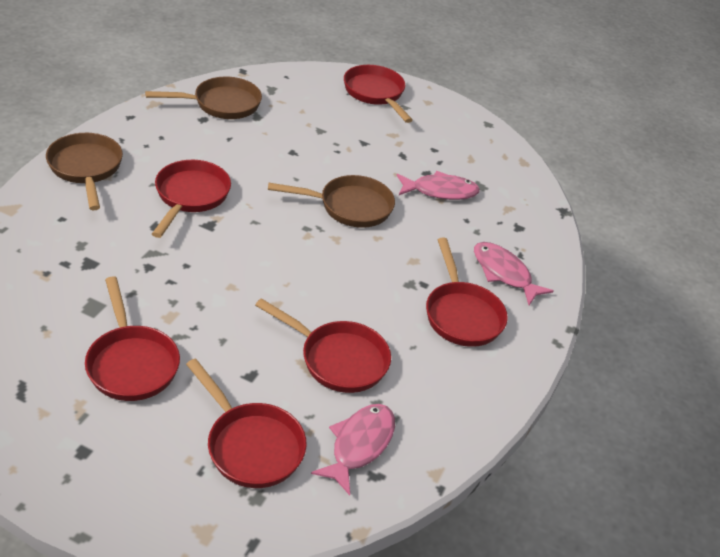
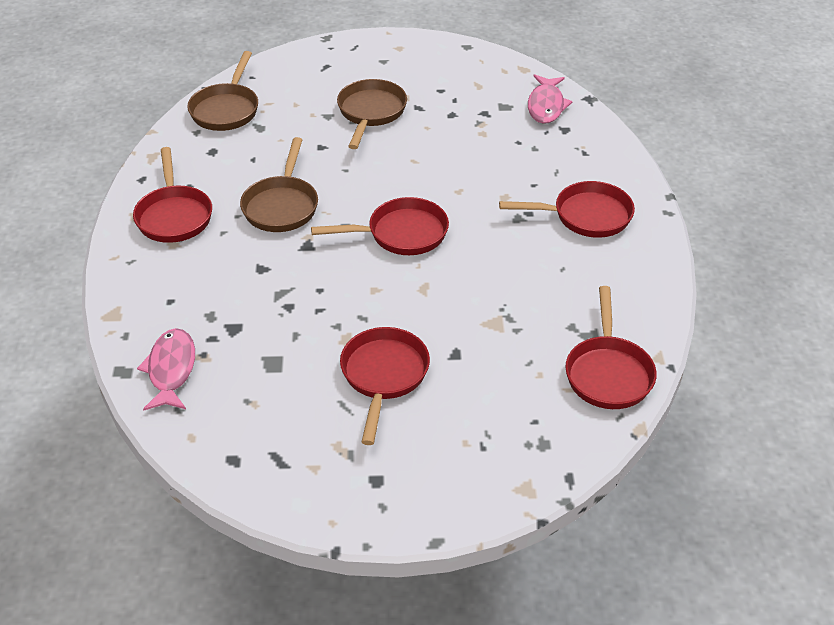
pink fish: [311,404,395,495] [397,171,480,200] [474,242,554,305] = 3 -> [137,328,195,411] [528,74,572,124] = 2
red pan: [85,276,180,401] [152,160,231,238] [186,358,307,488] [255,298,391,393] [344,65,412,123] [426,238,508,347] = 6 -> [133,147,212,243] [311,197,449,255] [340,327,430,445] [499,181,635,238] [565,286,657,409] = 5

